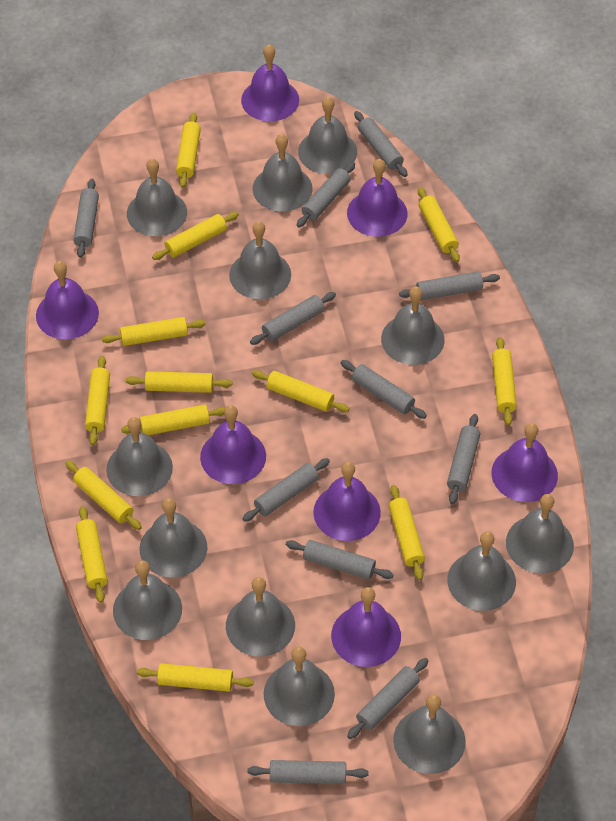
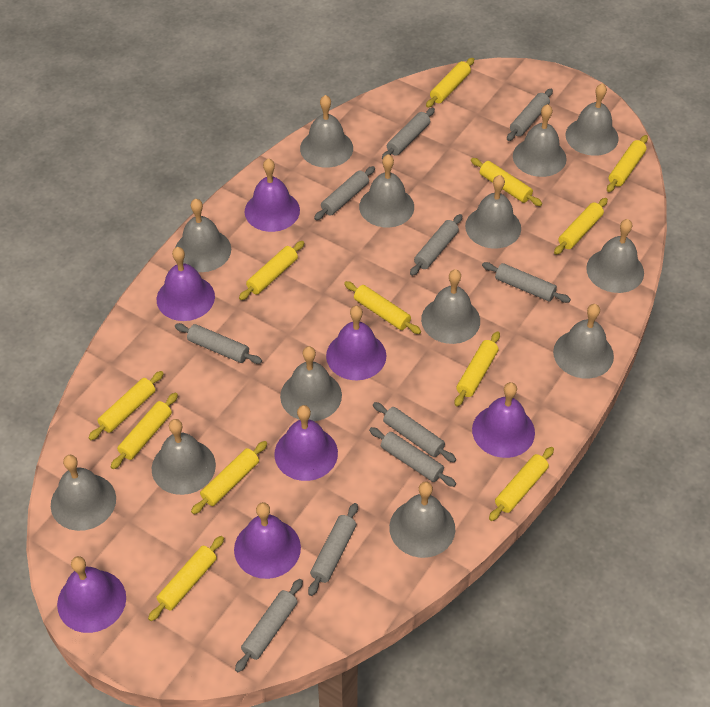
grey rolling pin: [73,179,99,258] [242,458,330,522] [247,760,369,784] [250,292,336,345] [286,540,394,580] [297,162,355,227] [341,360,427,419] [347,658,429,739] [354,111,408,177] [399,271,500,300] [447,414,480,504] = 11 -> [175,323,262,364] [235,579,303,672] [308,503,358,596] [314,166,375,220] [369,427,456,487] [373,402,456,462] [382,108,435,159] [410,214,462,276] [482,262,571,303] [507,89,553,141] = 10
yellow rolling pin: [65,461,142,530] [76,506,108,603] [85,356,110,445] [102,317,206,346] [121,404,225,435] [126,371,232,393] [137,663,254,692] [152,212,239,260] [176,113,201,188] [252,370,350,412] [389,485,425,580] [418,187,460,262] [492,337,517,426] = 13 -> [88,371,164,440] [111,393,178,469] [148,536,224,621] [191,441,267,514] [239,241,304,300] [344,281,421,334] [426,58,474,108] [455,331,500,407] [471,158,542,206] [489,447,554,521] [554,198,608,255] [607,135,648,192] = 12

